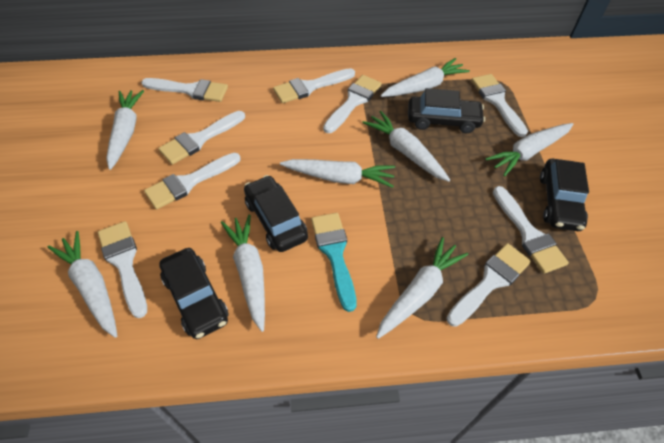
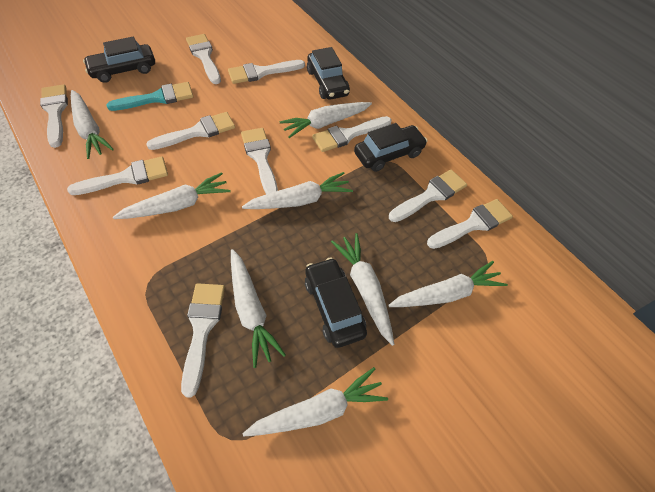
white brush: [98,221,147,318] [141,78,228,102] [144,153,241,209] [158,111,245,164] [273,68,355,103] [323,75,382,133] [446,243,531,327] [471,74,528,137] [493,186,569,274] = 9 -> [40,84,68,148] [67,156,168,195] [146,112,235,150] [181,283,225,398] [186,34,221,84] [228,60,305,84] [241,128,278,194] [312,116,392,152] [389,170,467,222] [427,199,513,249] = 10

